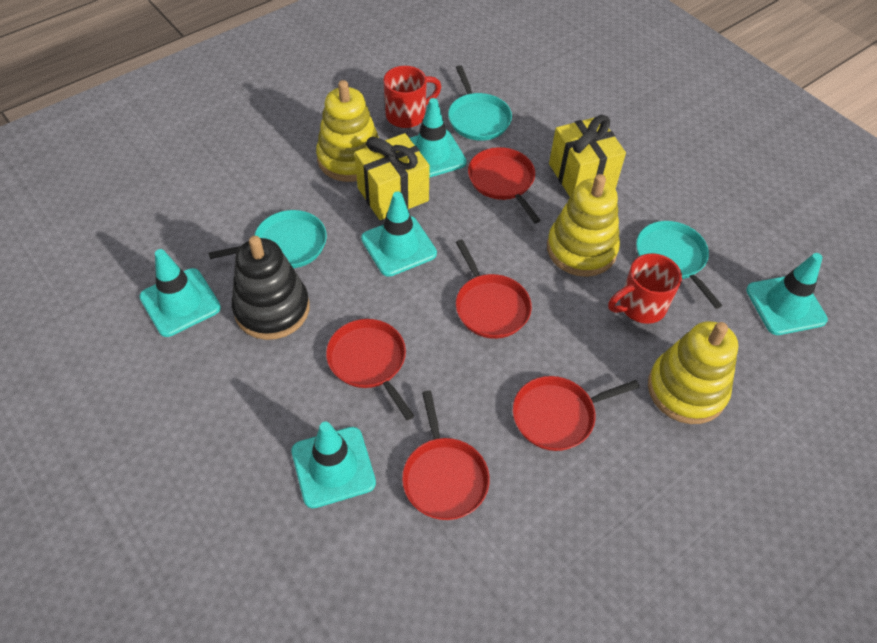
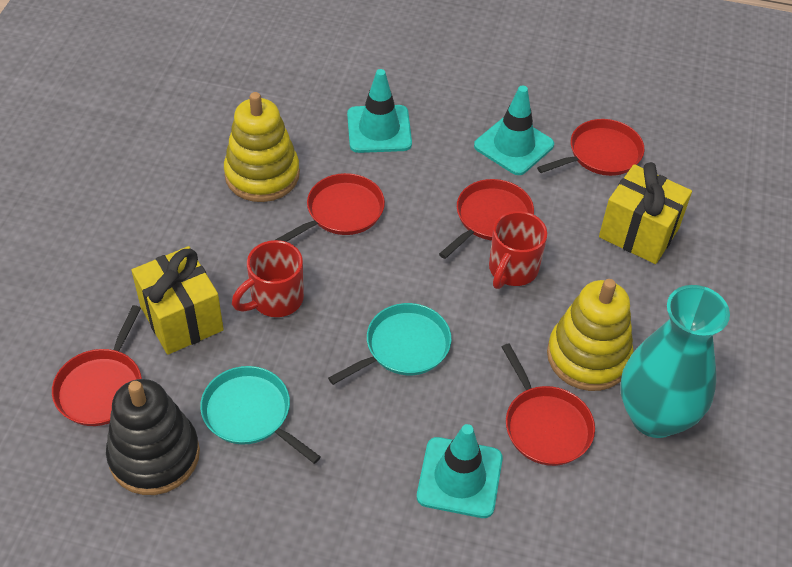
turquoise pan: [209,210,327,268] [448,65,512,141] [636,221,722,309] = 3 -> [200,366,321,464] [328,303,452,385] = 2
turquoise traffic cone: [139,249,221,337] [292,422,376,508] [361,191,437,277] [410,98,467,178] [746,253,828,335] = 5 -> [347,69,412,153] [417,424,503,518] [474,85,554,175] = 3
turquoise vase: none = 0 -> [620,285,730,438] = 1
yellow stacking toy: [316,80,379,182] [547,174,620,277] [648,321,738,424] = 3 -> [224,92,300,202] [547,279,634,391] = 2

